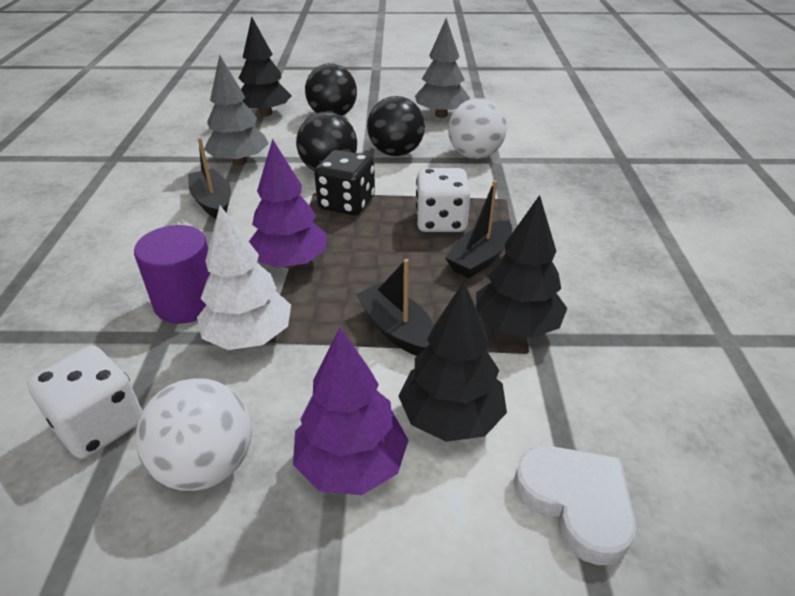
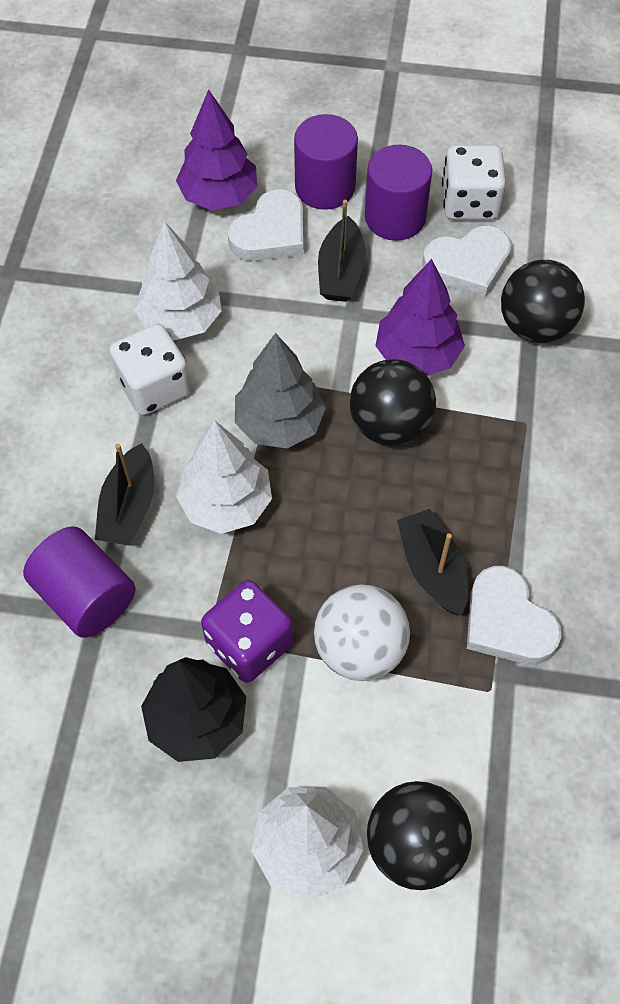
black dice: [314,150,375,216] = 1 -> none = 0
black tree: [239,17,292,116] [398,281,507,442] [476,195,568,338] = 3 -> [141,657,246,762] = 1
grey tree: [204,55,269,165] [415,18,470,118] = 2 -> [235,333,326,449] = 1
purple cylinder: [134,225,210,324] = 1 -> [23,526,136,638] [294,114,358,210] [365,145,432,241] = 3
purple dice: none = 0 -> [201,580,293,683] = 1
white ball: [136,378,252,491] [448,98,507,159] = 2 -> [314,584,410,681] = 1
white heart: [514,446,636,565] = 1 -> [228,189,303,261] [422,225,511,298] [467,566,561,665] = 3
white tree: [197,206,291,350] = 1 -> [134,221,222,340] [176,420,272,534] [251,787,363,900] = 3

